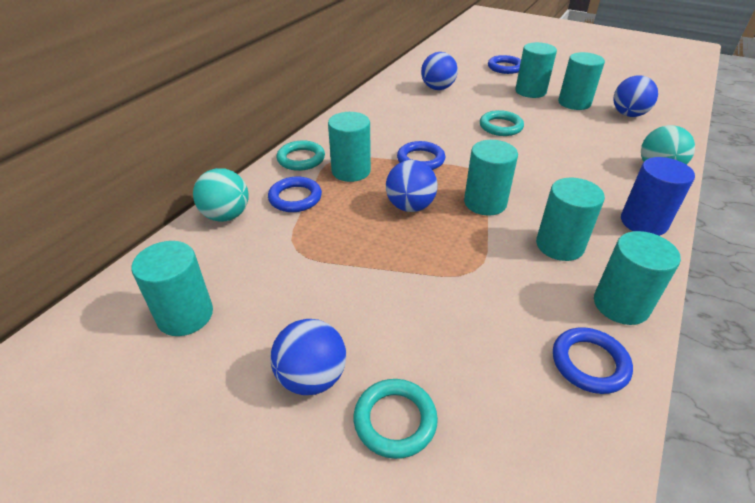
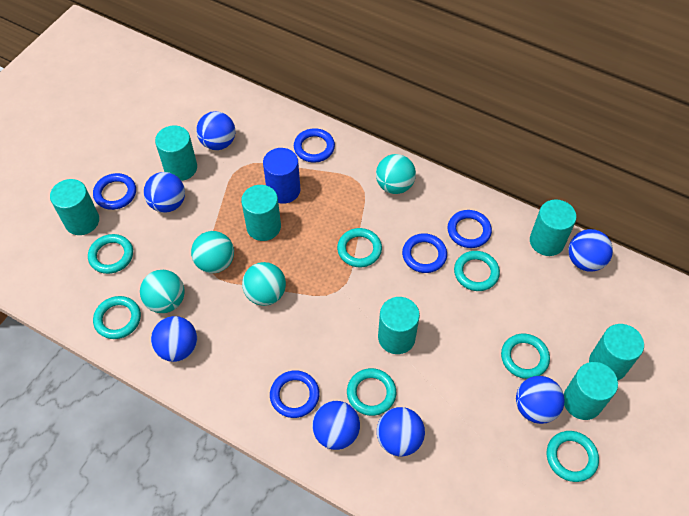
blue ball: [271,319,346,395] [386,160,437,212] [421,52,458,90] [614,75,658,117] = 4 -> [144,172,185,213] [151,316,197,362] [196,111,235,150] [312,401,360,450] [377,407,425,456] [516,376,564,424] [568,229,613,272] = 7
blue ring: [268,177,322,212] [397,141,445,170] [488,55,521,74] [553,327,633,394] = 4 -> [93,173,136,210] [270,370,319,418] [294,128,335,163] [402,233,447,273] [448,210,492,248] = 5
turquoise ball: [193,168,249,222] [641,125,695,165] = 2 -> [140,270,185,313] [191,231,234,273] [242,262,286,306] [376,154,416,194] = 4
turquoise ring: [277,140,325,171] [354,379,438,459] [480,110,524,136] = 3 -> [88,234,133,274] [93,296,141,339] [337,228,382,267] [347,368,396,416] [454,251,500,291] [501,334,550,379] [547,431,599,482] = 7

